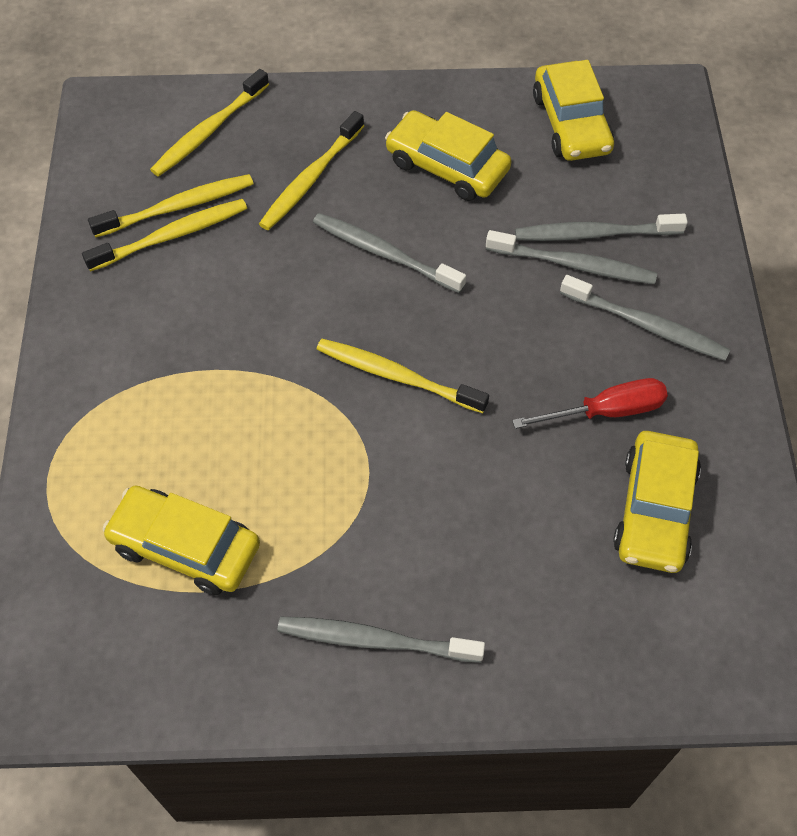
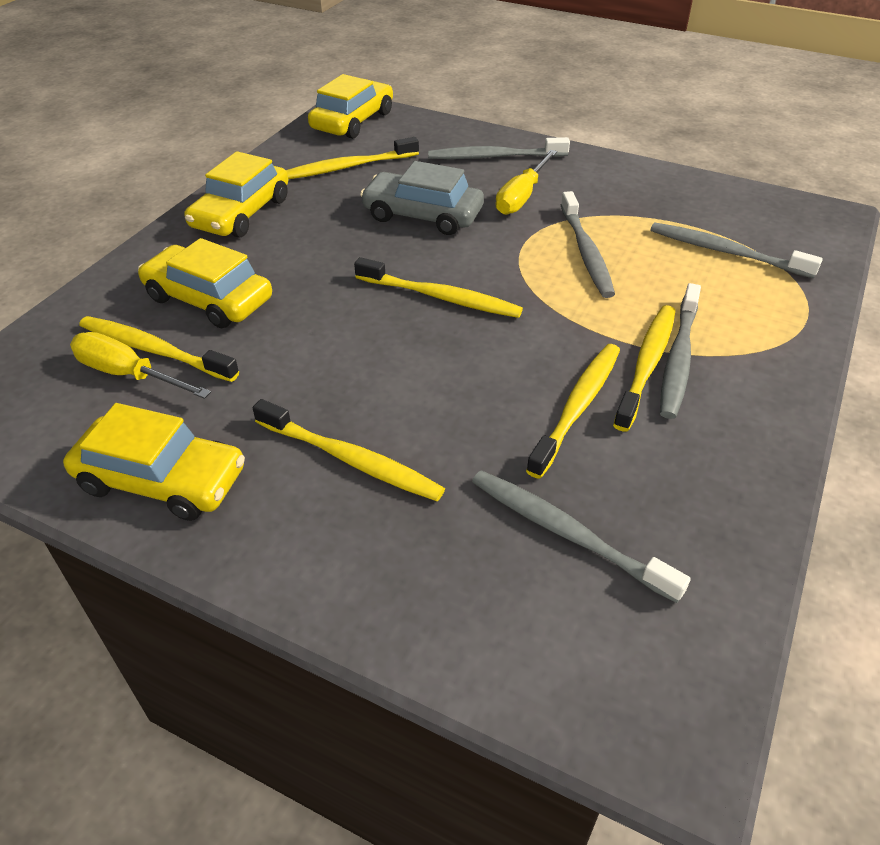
grey car: none = 0 -> [360,161,484,235] = 1
red screwdriver: [512,378,668,429] = 1 -> none = 0
yellow screwdriver: none = 0 -> [70,332,211,399] [495,150,557,215] = 2
yellow toothbrush: [82,199,247,272] [88,174,253,238] [150,69,269,177] [259,111,364,230] [316,339,489,413] = 5 -> [79,316,239,382] [253,399,445,501] [286,137,419,179] [354,257,523,318] [526,344,620,479] [613,305,676,432] = 6

